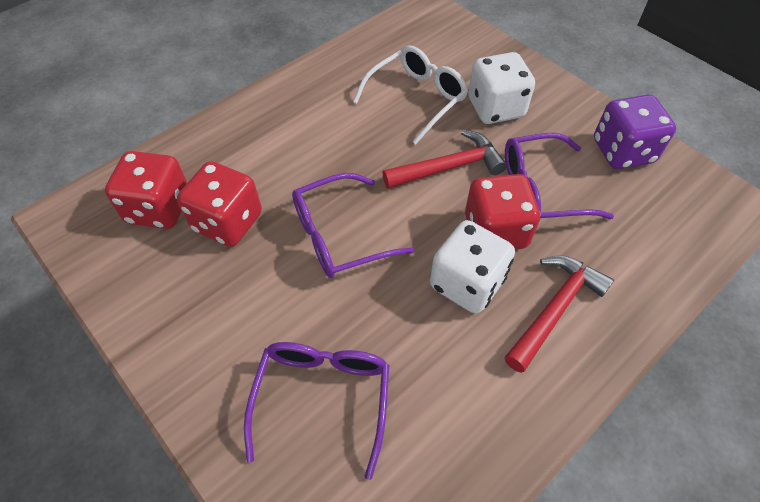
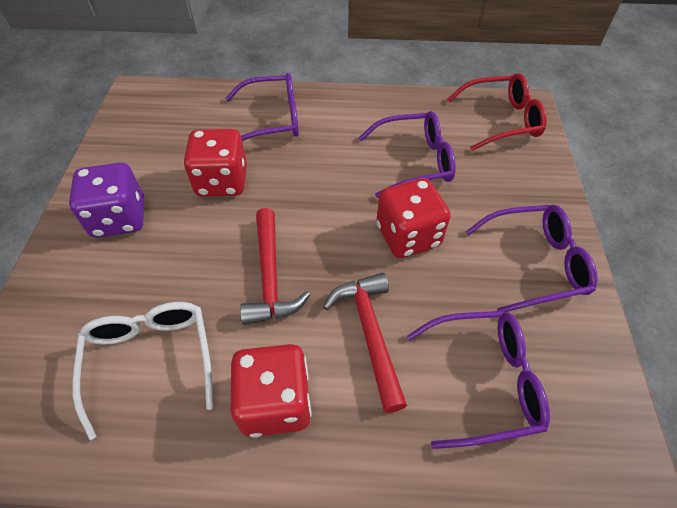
purple glasses: [244,342,389,480] [292,173,414,278] [505,133,614,219] = 3 -> [226,73,299,141] [358,111,456,198] [407,311,550,449] [466,205,598,312] = 4
red glasses: none = 0 -> [447,73,547,151] = 1
white dice: [430,220,515,314] [468,52,535,124] = 2 -> none = 0

